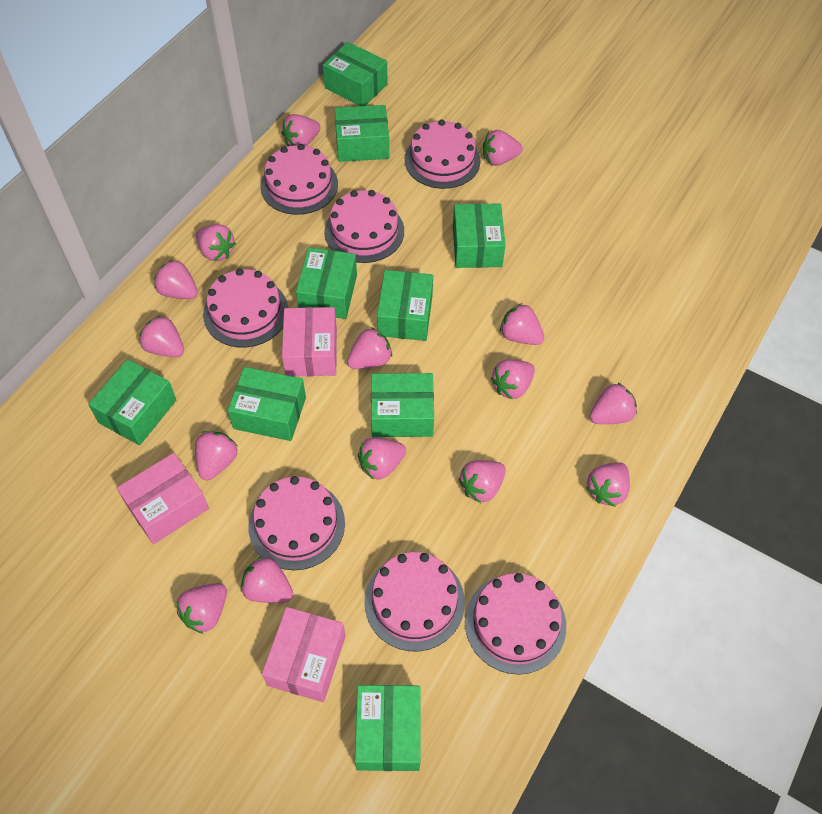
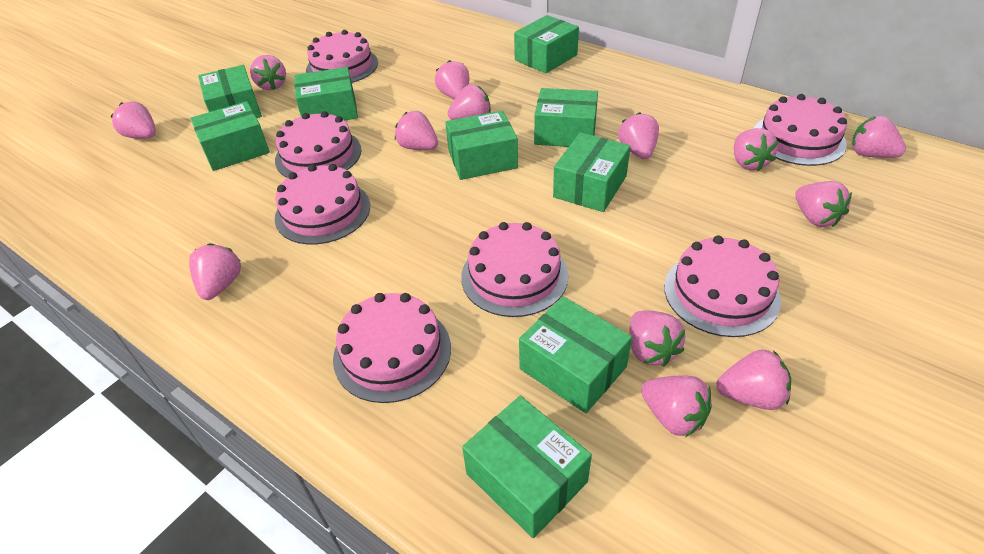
pink box: [117,453,209,544] [262,607,346,702] [282,307,337,377] = 3 -> none = 0
pink strawberry: [139,315,184,357] [154,259,198,299] [177,583,227,634] [195,431,238,480] [196,224,236,261] [240,556,293,603] [282,114,320,146] [347,327,392,369] [358,437,406,480] [459,460,506,503] [483,130,523,166] [491,360,535,400] [500,303,544,345] [586,462,630,507] [590,382,637,424] = 15 -> [110,101,156,139] [189,243,241,300] [250,55,286,90] [395,111,438,150] [435,60,470,99] [448,84,491,120] [618,112,659,159] [629,310,685,367] [641,375,712,437] [717,349,791,410] [734,128,778,171] [795,181,852,227] [852,116,906,158] = 13

